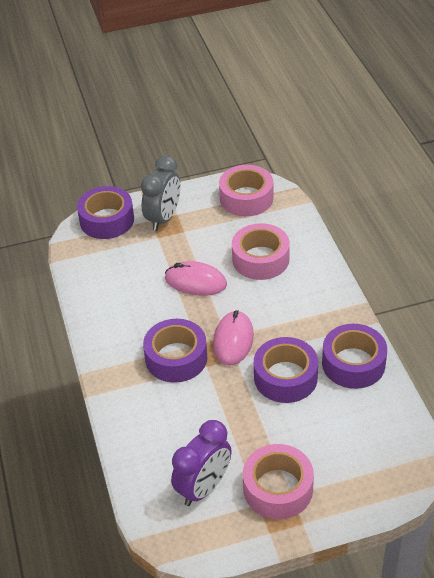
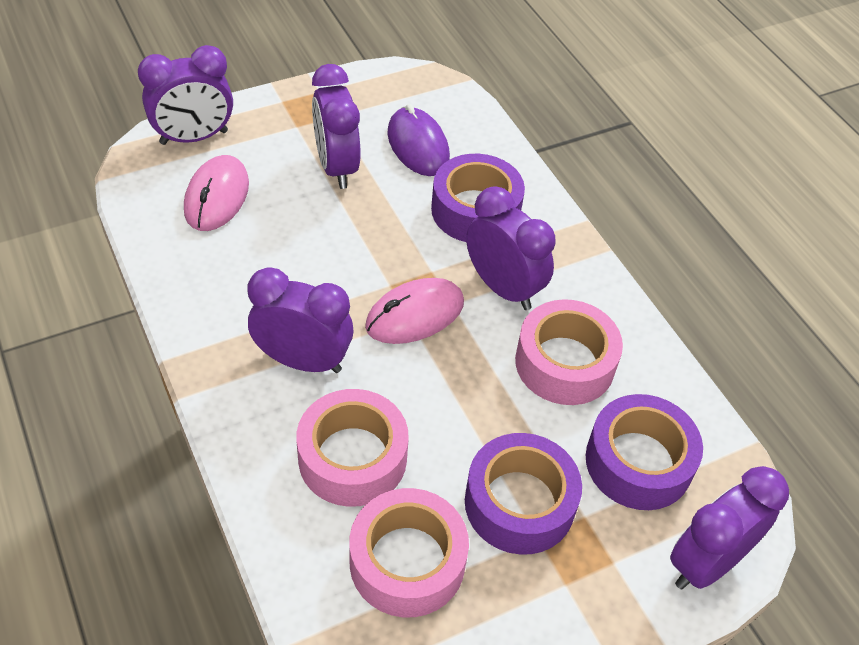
grey clock: [141,156,180,231] = 1 -> none = 0
purple clock: [171,420,232,506] = 1 -> [138,45,233,145] [248,267,354,373] [312,64,361,189] [466,186,556,310] [670,466,789,589] = 5
purple mouse: none = 0 -> [388,104,450,176] = 1
purple tape: [77,186,134,239] [143,319,207,383] [254,337,318,403] [322,324,387,389] = 4 -> [431,154,525,242] [465,433,582,555] [586,394,703,510] = 3

